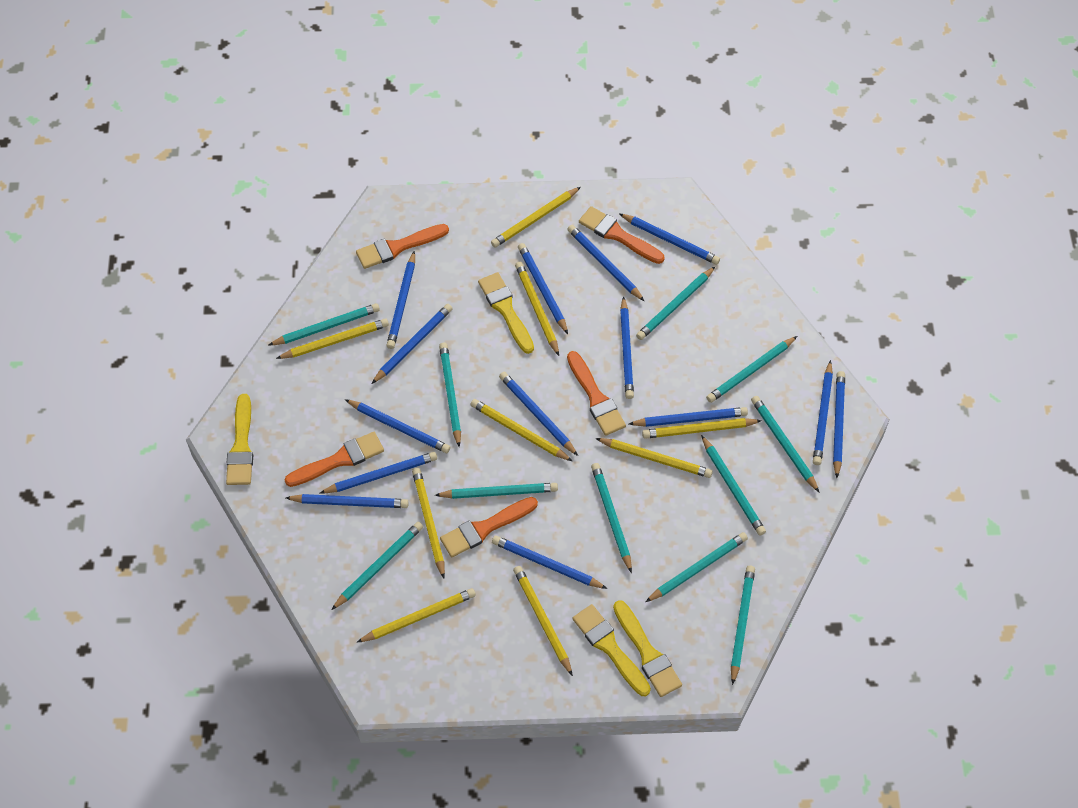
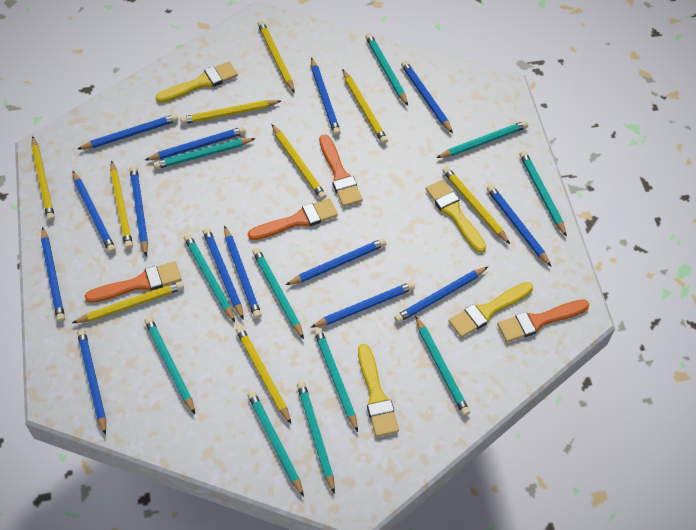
orange brush: [285,432,384,487] [356,224,449,269] [440,497,538,557] [567,351,626,436] [579,206,665,264] = 5 -> [85,262,181,303] [248,198,338,240] [319,134,363,207] [497,299,589,342] = 4

